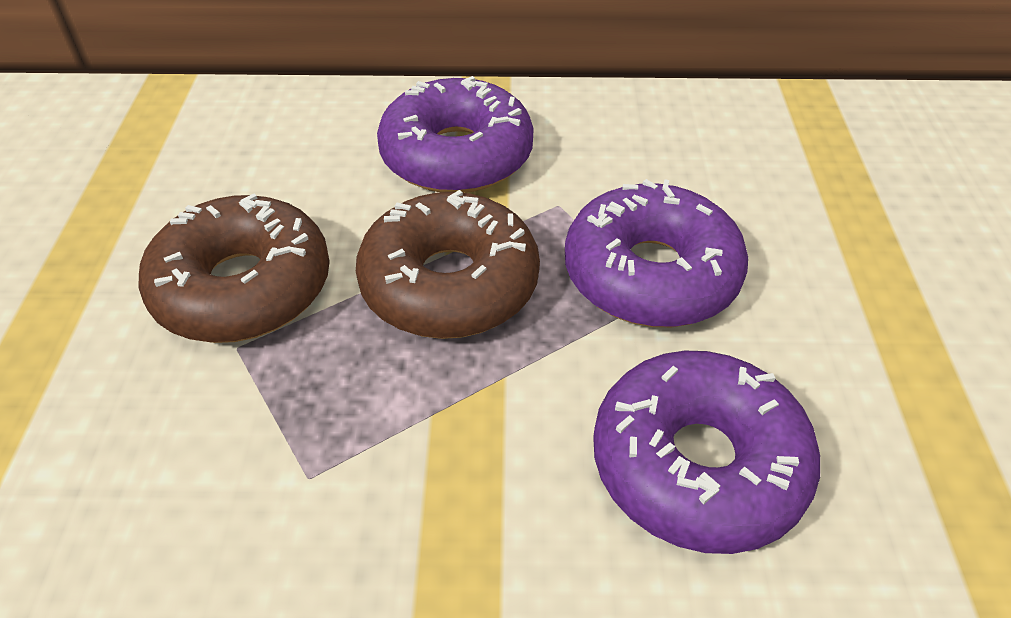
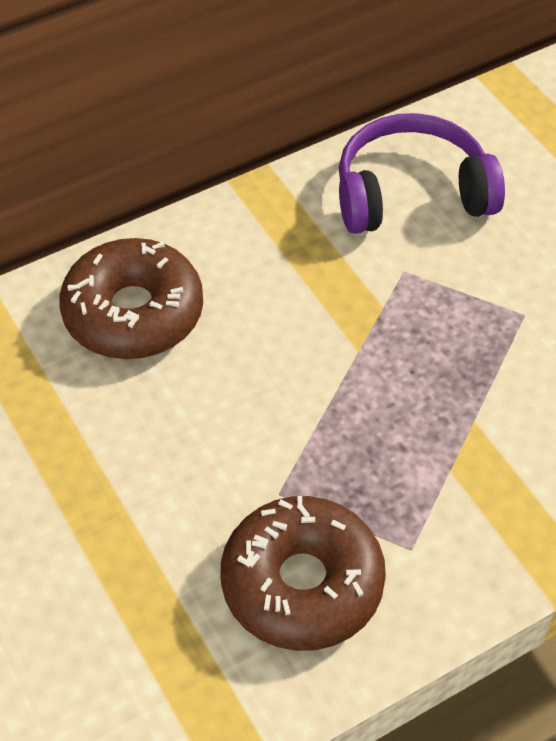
purple donut: [377,76,534,193] [565,179,748,327] [593,351,820,554] = 3 -> none = 0
purple headphones: none = 0 -> [339,113,505,234] = 1

